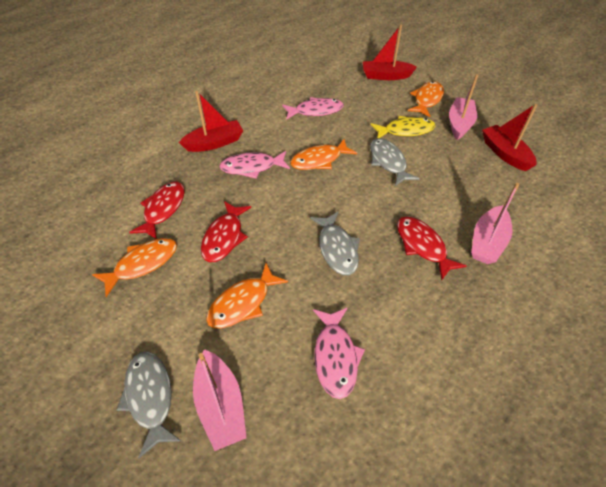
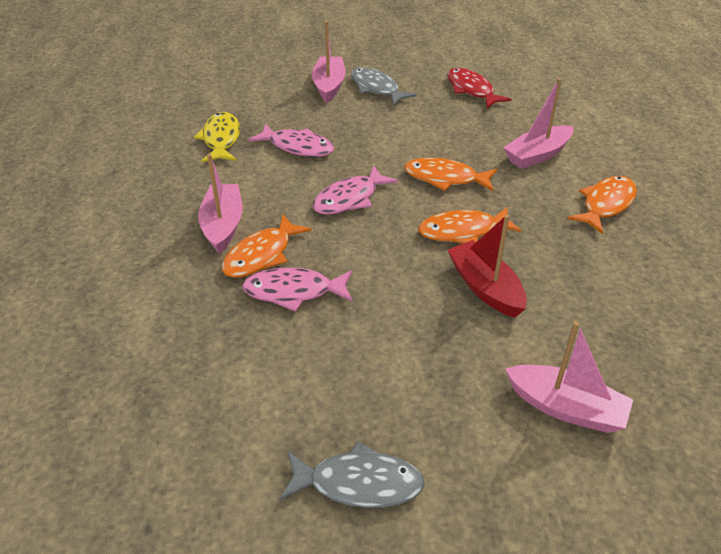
grey fish: [117,351,181,459] [310,212,360,275] [370,138,420,186] = 3 -> [280,441,425,508] [351,67,416,106] = 2
pink boat: [193,349,247,451] [449,74,478,140] [471,183,519,264] = 3 -> [198,154,242,254] [312,21,346,103] [503,78,574,169] [505,321,633,433] = 4
red boat: [179,91,243,152] [363,25,417,80] [482,104,537,171] = 3 -> [448,215,527,318] = 1
red fish: [129,182,185,239] [201,201,251,262] [397,216,466,280] = 3 -> [447,68,511,108] = 1

